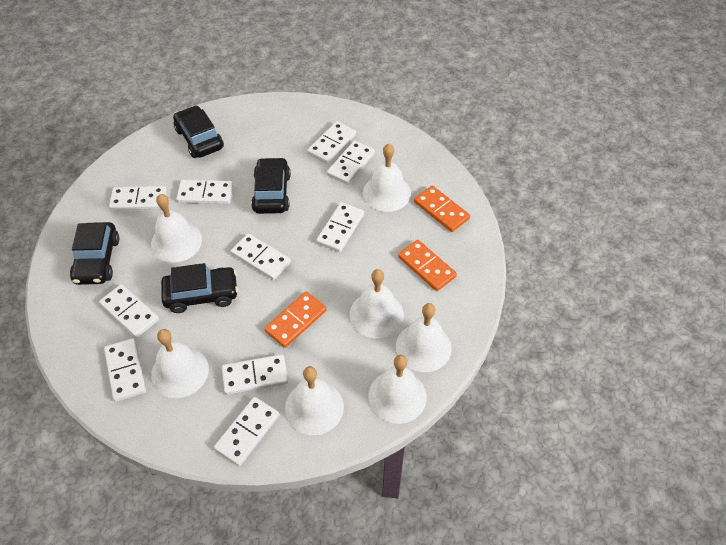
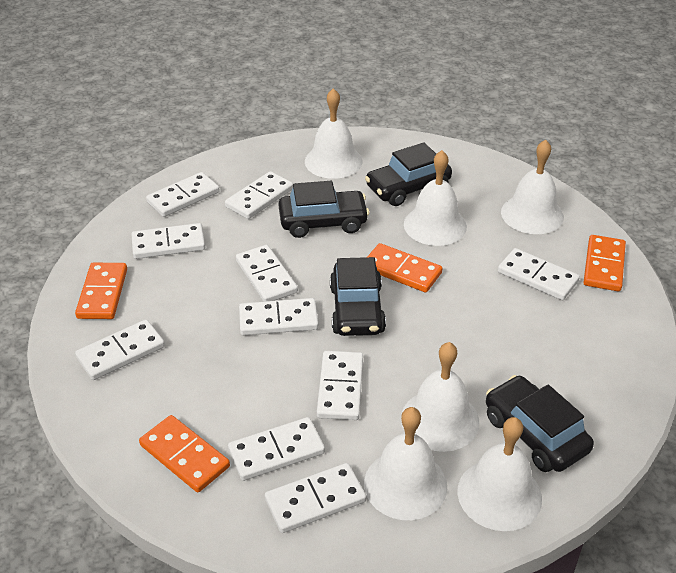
orange domino: [264,292,327,348] [398,240,457,291] [414,186,470,232] = 3 -> [75,263,127,319] [139,415,230,493] [367,243,443,292] [583,235,626,291] = 4
white bell: [151,194,202,263] [151,329,209,398] [285,366,344,435] [350,269,404,338] [363,144,411,212] [368,355,427,424] [396,303,452,372] = 7 -> [305,88,362,179] [364,407,447,520] [401,342,479,452] [404,150,467,246] [457,417,542,531] [501,140,564,234] = 6

